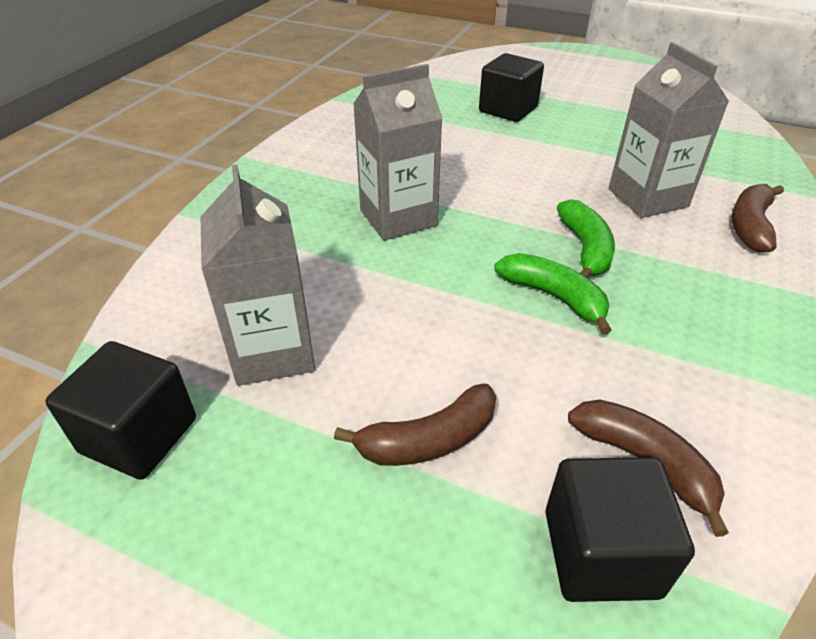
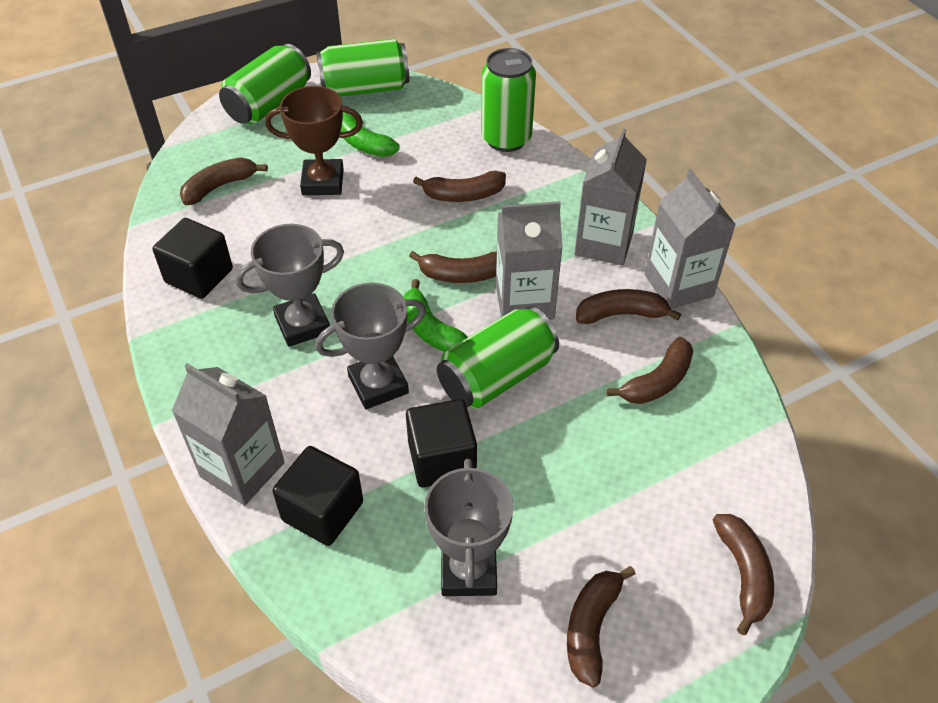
brown banana: [334,383,496,466] [568,399,729,537] [731,184,784,252] = 3 -> [180,158,268,205] [409,251,497,283] [413,171,506,202] [567,566,635,687] [576,289,681,324] [606,337,693,404] [713,514,774,635] = 7
brown trophy: none = 0 -> [265,86,363,195] = 1
green can: none = 0 -> [219,44,311,124] [316,39,409,97] [437,306,559,409] [481,48,536,152] = 4
grey carton: [200,164,315,386] [353,64,442,241] [609,42,729,218] = 3 -> [172,363,284,506] [496,201,563,320] [574,128,647,266] [645,169,736,309] = 4
grey trophy: none = 0 -> [236,224,344,347] [315,283,426,409] [424,459,513,596] = 3

